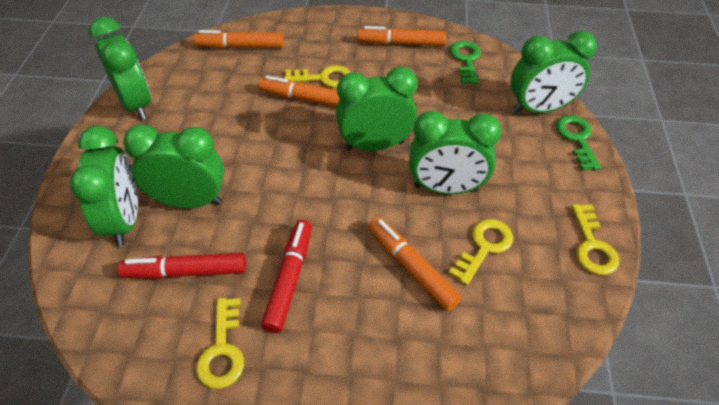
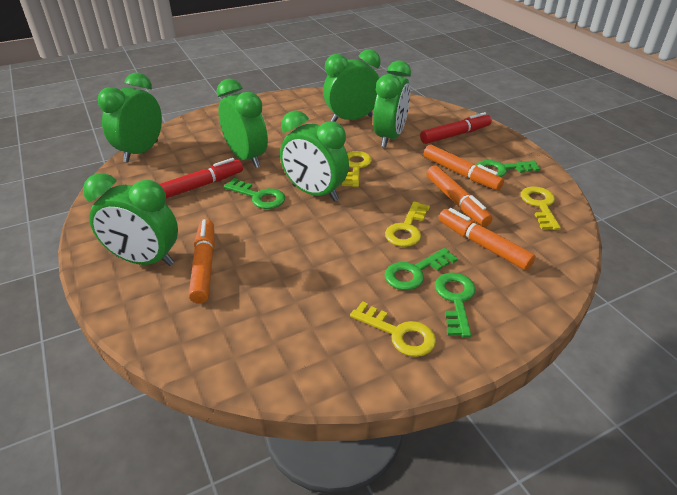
green key: [450,41,481,84] [556,115,601,170] = 2 -> [224,178,285,209] [384,248,458,290] [435,272,476,337] [476,160,541,177] = 4

